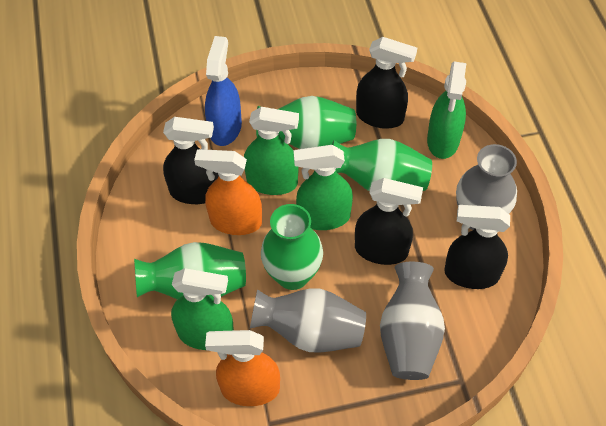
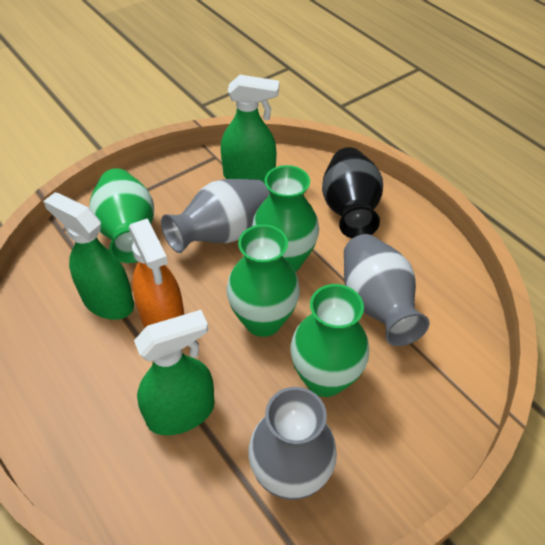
black spray bottle: [163,117,219,204] [355,178,423,265] [356,37,417,129] [444,205,510,289] = 4 -> none = 0
black vase: none = 0 -> [322,147,383,239] = 1
blue spray bottle: [205,36,242,146] = 1 -> none = 0
green spray bottle: [171,268,234,350] [244,107,299,195] [294,145,353,230] [427,62,466,159] = 4 -> [43,192,134,320] [134,310,214,435] [221,75,279,183] = 3
orange spray bottle: [194,149,262,235] [205,330,280,406] = 2 -> [129,218,184,328] = 1

